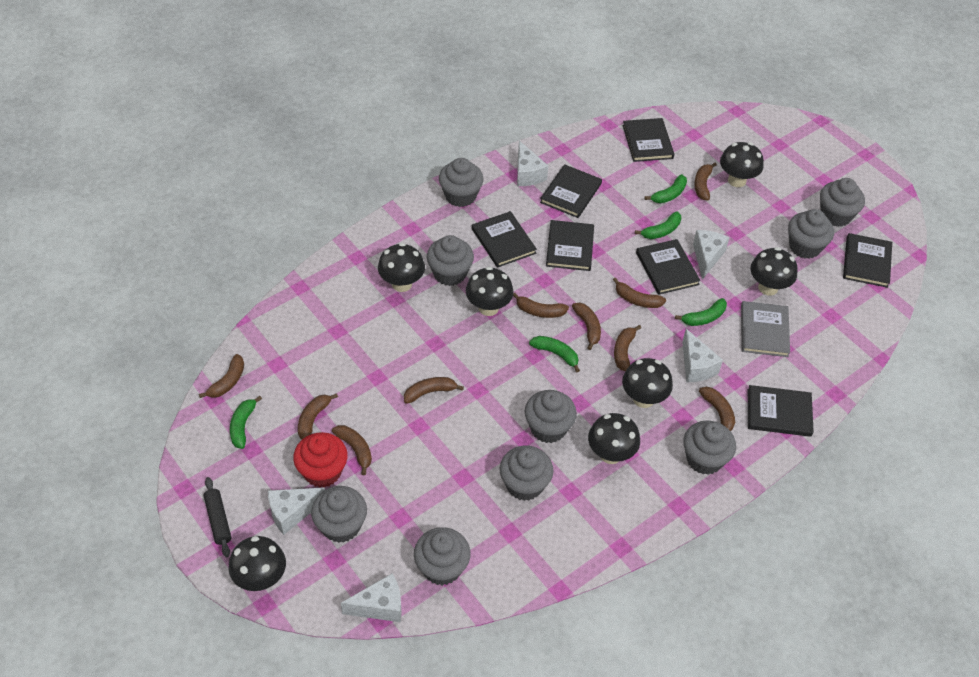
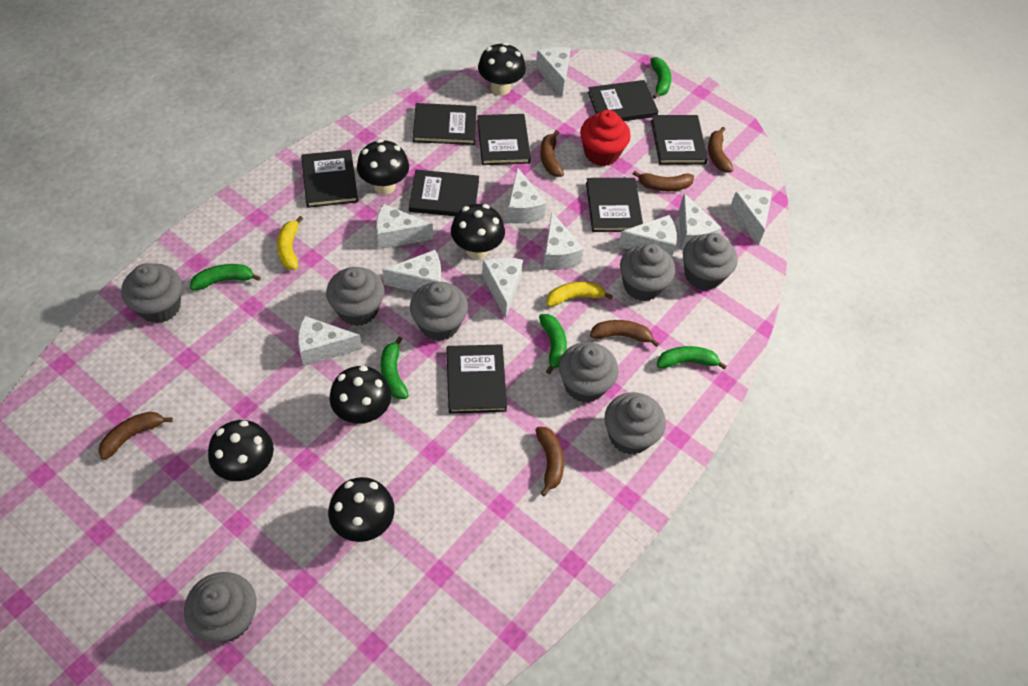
black book: [472,211,537,268] [540,164,602,218] [546,220,594,271] [623,118,674,162] [636,239,701,295] [748,385,814,437] [843,233,892,288] = 7 -> [301,150,358,208] [409,169,479,216] [413,103,477,145] [446,344,507,414] [477,114,531,165] [586,178,643,232] [588,80,658,121] [651,115,708,165] = 8
black mushroom: [228,536,286,591] [378,243,425,292] [466,267,514,316] [588,413,640,464] [622,358,673,408] [720,142,764,187] [750,247,798,296] = 7 -> [208,420,274,481] [328,477,395,542] [330,366,391,424] [357,139,409,194] [451,204,505,259] [478,42,526,95] = 6
black rolling pin: [204,477,231,557] = 1 -> none = 0
brown banana: [199,354,244,398] [298,393,338,440] [332,425,372,475] [404,377,464,404] [513,292,569,318] [572,302,601,350] [613,278,666,308] [614,325,641,371] [694,163,717,200] [699,387,735,431] = 10 -> [98,412,173,460] [536,427,564,496] [540,130,564,177] [590,320,659,347] [633,171,694,191] [708,127,733,173] = 6
grey book: [741,301,790,357] = 1 -> none = 0
grey cupcake: [311,486,367,543] [414,527,471,585] [427,235,474,286] [439,158,483,207] [500,446,554,501] [525,390,577,443] [683,420,736,475] [788,209,834,259] [820,178,865,227] = 9 -> [121,263,182,323] [184,572,257,643] [326,267,385,326] [410,282,468,341] [559,342,619,403] [604,392,666,455] [620,244,675,301] [683,233,738,291] = 8
white cheese: [268,488,325,535] [341,573,402,622] [517,141,548,186] [682,329,723,382] [693,230,730,280] = 5 -> [298,316,362,366] [376,204,433,249] [382,250,441,292] [482,257,523,319] [507,167,546,223] [536,47,571,96] [543,212,584,270] [618,215,677,258] [679,193,722,250] [730,189,772,245] = 10
yellow banana: none = 0 -> [277,216,303,270] [547,282,613,307] = 2

